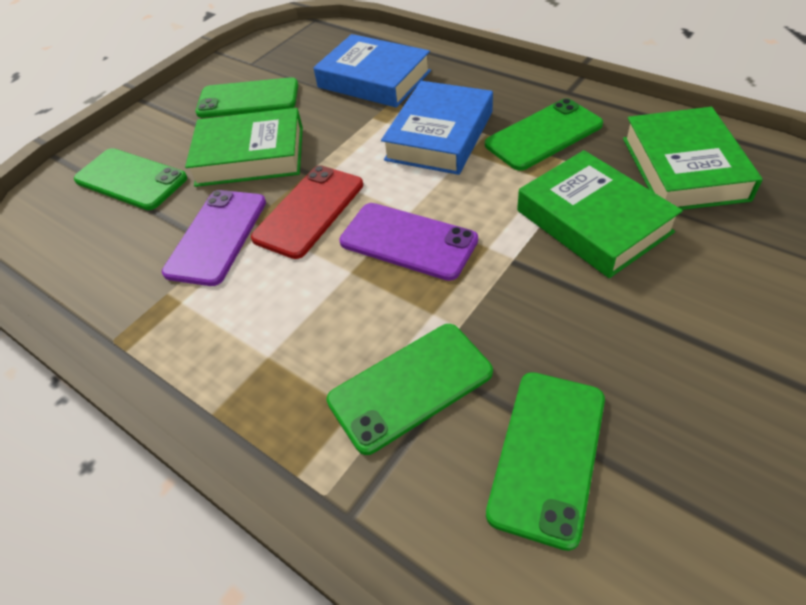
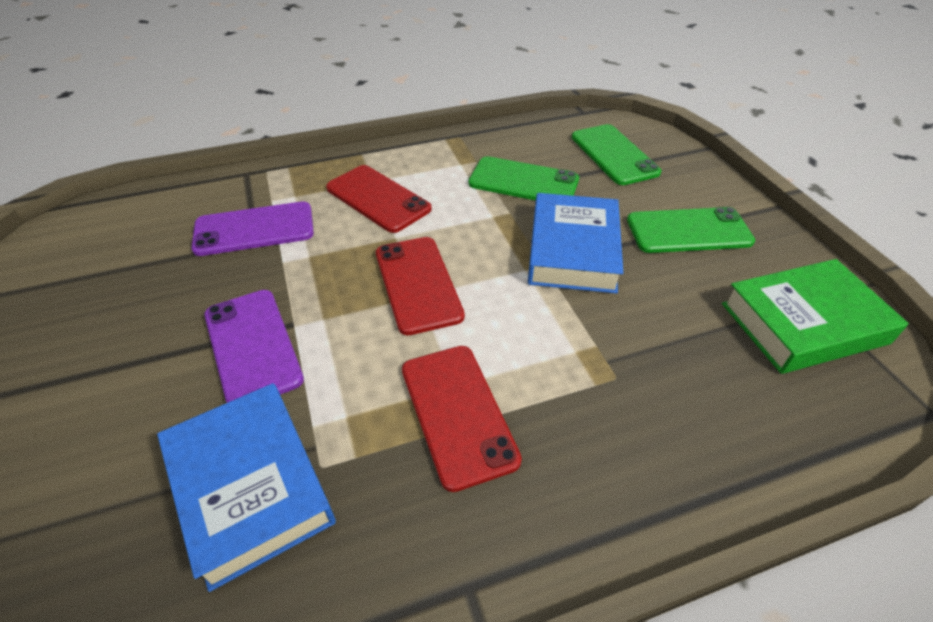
green book: [185,108,303,187] [517,150,683,278] [623,107,763,210] = 3 -> [722,259,909,374] = 1
green phone: [74,148,187,210] [195,77,298,118] [327,324,493,455] [485,98,603,171] [486,372,605,551] = 5 -> [469,156,579,200] [572,124,661,185] [627,207,755,253] = 3
red phone: [251,165,363,259] = 1 -> [326,165,432,233] [376,237,465,335] [402,346,522,492] = 3

